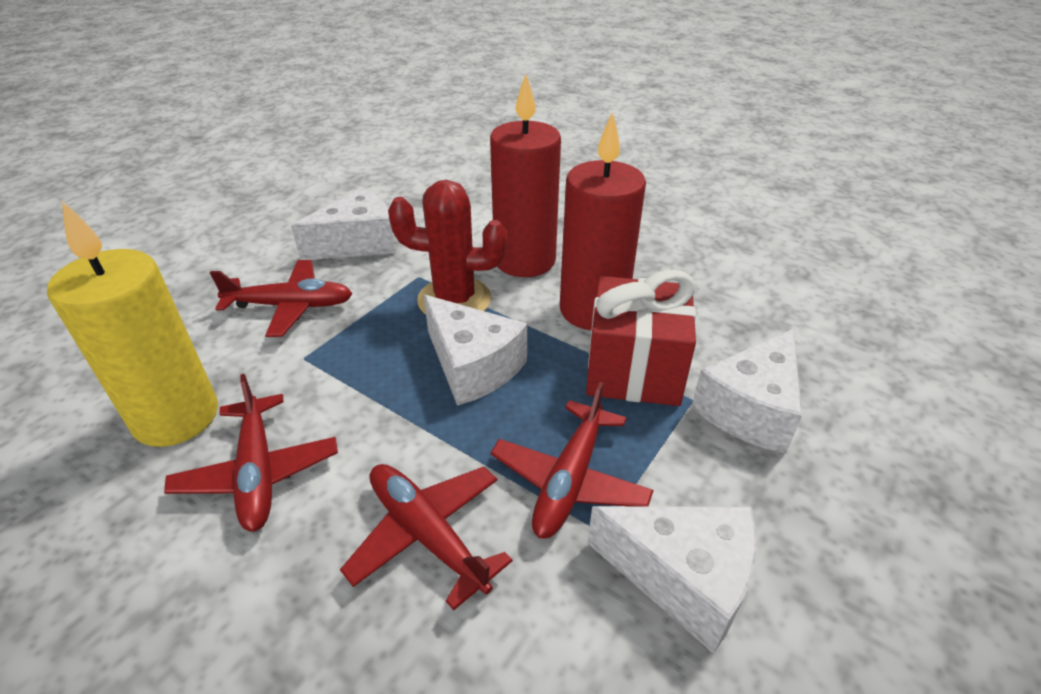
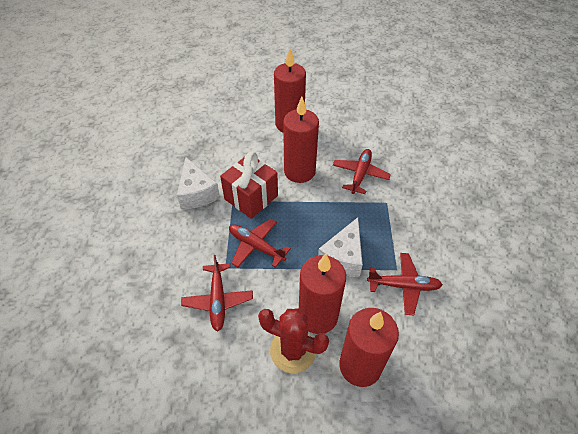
red candle: [490,74,561,277] [560,111,646,330] = 2 -> [274,49,306,132] [283,97,319,183] [299,254,346,334] [339,308,399,387] = 4
white cheese: [291,187,395,260] [424,295,527,406] [588,506,757,654] [691,329,802,454] = 4 -> [177,157,220,209] [318,217,363,277] = 2
yellow candle: [47,201,218,447] = 1 -> none = 0

